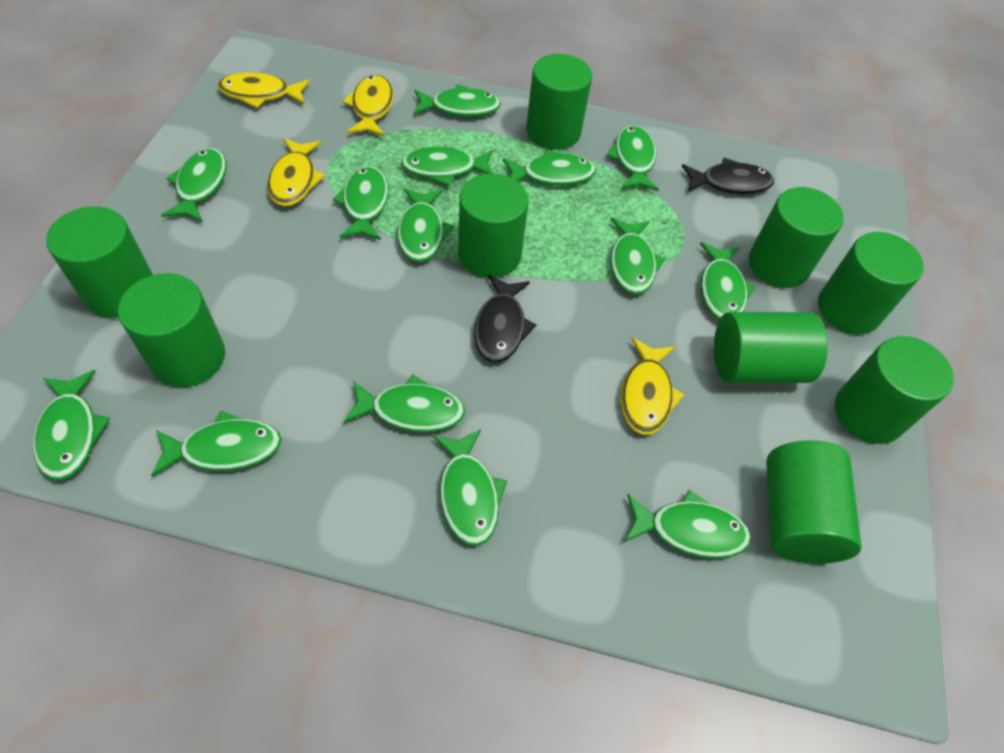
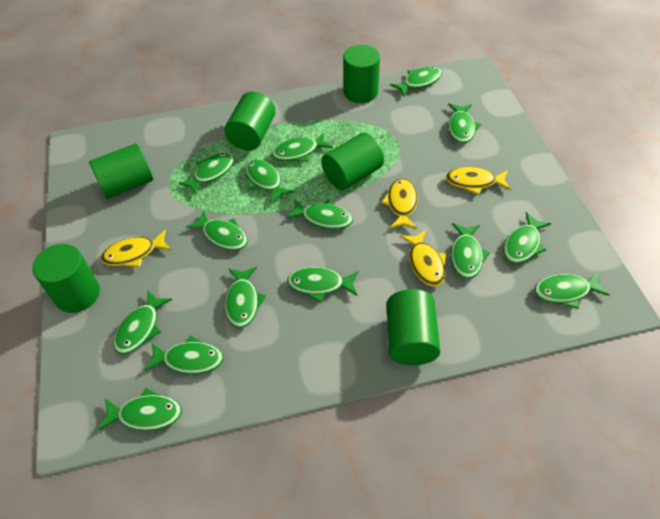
black fish: [474,275,536,363] [682,158,774,194] = 2 -> none = 0
green cylinder: [46,206,153,318] [118,273,225,387] [458,174,529,278] [526,54,592,150] [714,312,828,383] [749,187,844,288] [766,440,861,564] [818,232,924,334] [835,336,954,444] = 9 -> [32,244,100,313] [89,144,153,199] [224,92,275,150] [321,133,384,190] [343,45,380,103] [386,289,440,365] = 6
green fish: [33,370,110,480] [151,411,282,477] [161,148,227,222] [332,166,389,240] [344,374,465,432] [397,188,454,262] [401,147,494,186] [414,84,501,117] [433,429,507,546] [503,149,596,186] [607,125,659,191] [610,218,665,295] [624,490,751,559] [700,242,756,320] = 14 -> [98,388,182,431] [113,290,172,354] [144,335,223,374] [179,152,234,195] [186,210,248,251] [225,267,266,328] [245,159,294,204] [272,132,333,162] [286,199,353,229] [287,267,358,302] [390,67,442,97] [448,103,481,144] [451,223,490,279] [503,212,551,264] [534,271,610,309] = 15

